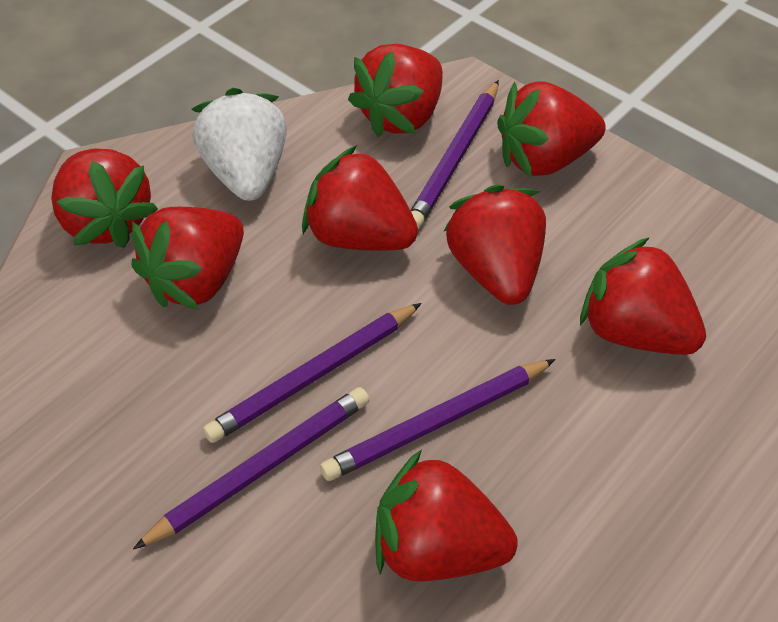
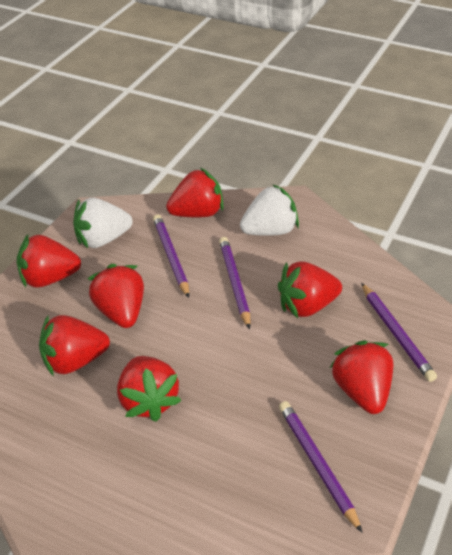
red strawberry: [51,149,158,248] [132,207,244,310] [302,145,418,251] [348,44,443,137] [375,449,518,581] [443,184,546,305] [497,81,606,177] [580,237,706,355] = 8 -> [17,235,81,288] [39,315,110,377] [88,264,144,328] [117,356,182,422] [166,168,223,217] [278,261,342,318] [330,340,393,414] = 7
white strawberry: [192,88,287,201] = 1 -> [73,198,133,248] [240,184,299,236] = 2

